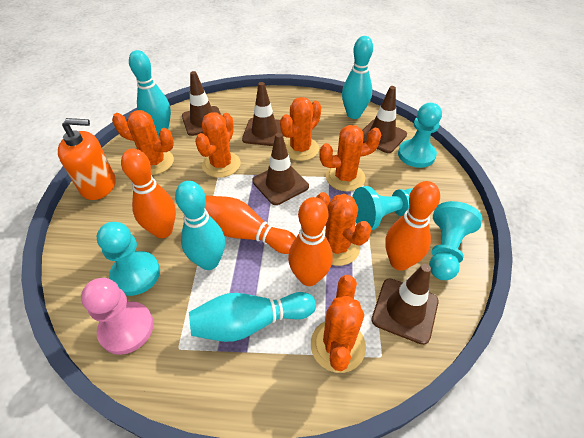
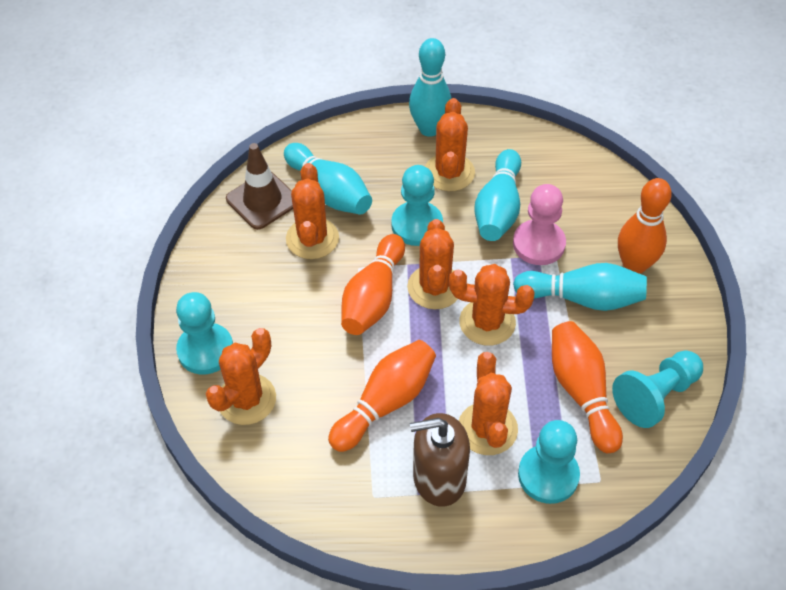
brown soap dispenser: none = 0 -> [410,413,470,507] = 1
brown traffic cone: [182,71,221,136] [242,82,283,146] [252,133,309,205] [362,86,407,153] [371,264,439,345] = 5 -> [226,143,293,230] = 1
orange soap dispenser: [58,118,116,200] = 1 -> none = 0

